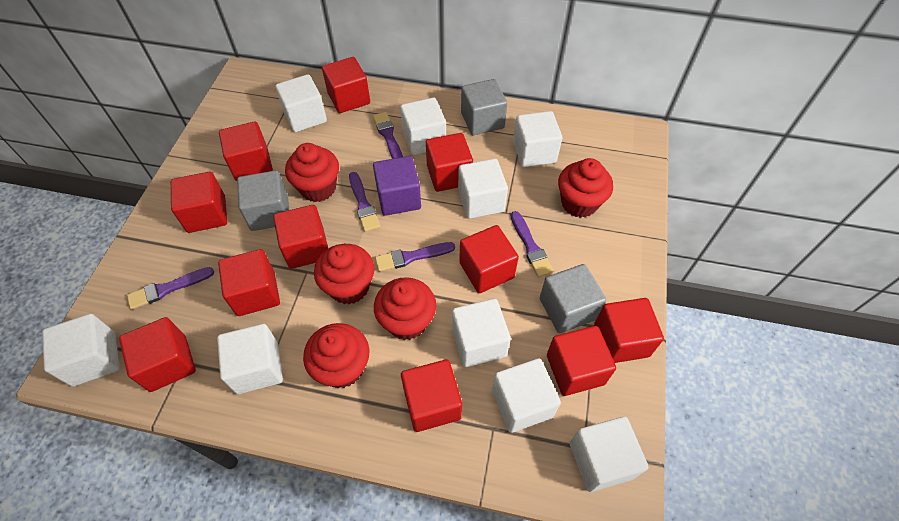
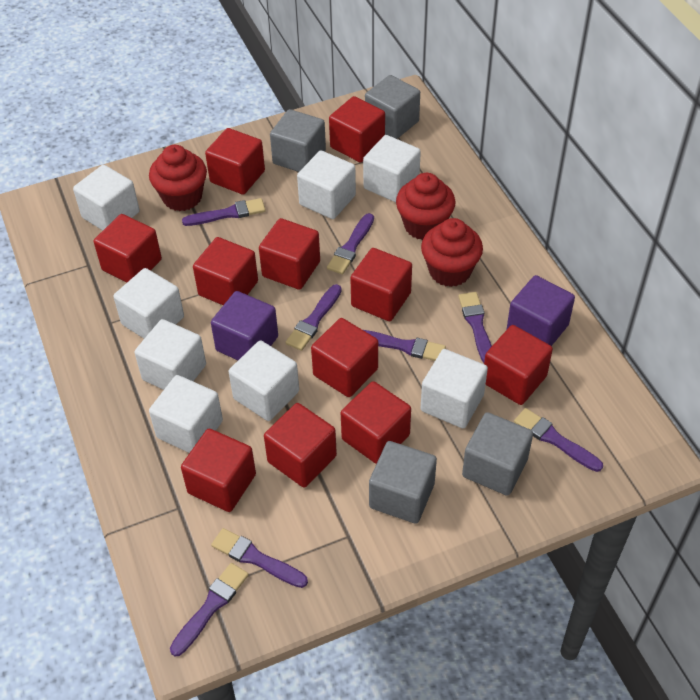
grey cube: [237,170,289,231] [461,79,507,135] [540,264,606,333] = 3 -> [270,109,326,172] [365,75,420,139] [369,441,437,524] [462,412,533,496] = 4
purple brush: [127,267,214,310] [349,172,380,232] [373,112,403,159] [375,242,455,272] [511,211,554,277] = 5 -> [170,563,249,656] [182,198,266,226] [211,528,308,588] [286,284,342,351] [327,213,374,274] [364,330,446,361] [458,292,492,363] [514,408,603,472] = 8
purple cube: [373,156,421,216] = 1 -> [211,291,278,360] [506,275,575,346] = 2
red cupcake: [285,143,339,202] [303,323,369,388] [314,244,375,304] [374,277,436,340] [558,158,613,218] = 5 -> [149,145,207,211] [396,173,456,240] [421,218,483,287] = 3
white cube: [42,314,120,387] [217,324,283,394] [275,74,327,132] [400,97,446,155] [452,299,511,367] [458,159,508,219] [492,358,561,433] [513,111,562,167] [570,417,648,492] = 9 -> [73,165,140,231] [113,268,184,339] [134,319,206,390] [149,375,223,453] [229,340,299,421] [297,150,356,219] [363,135,421,202] [421,349,488,428] = 8

